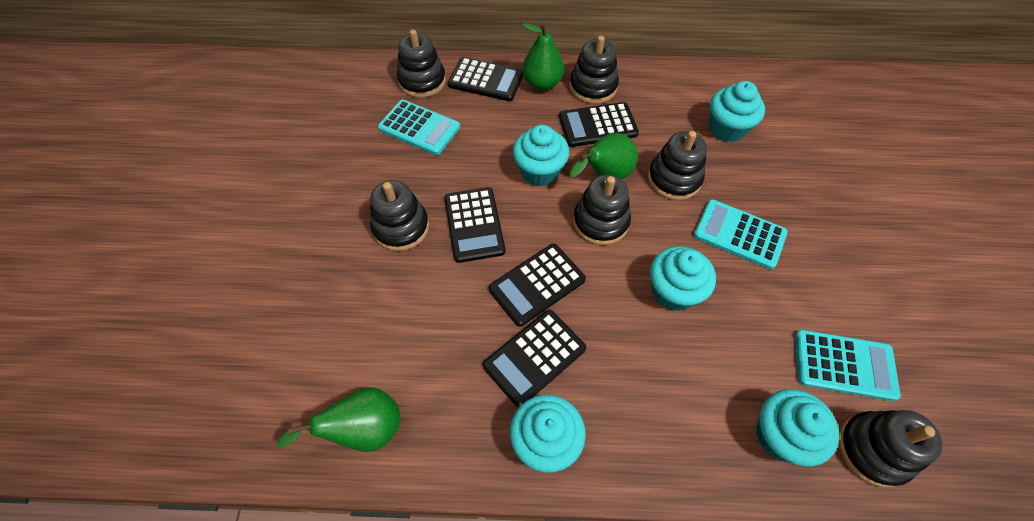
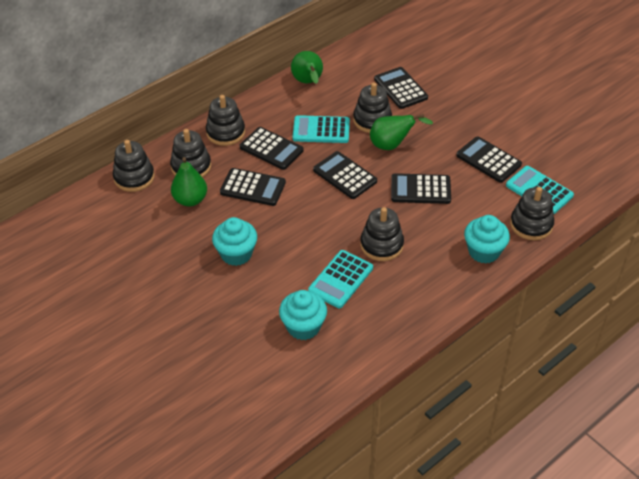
black calculator: [444,187,505,263] [448,57,523,101] [483,310,586,407] [489,244,586,327] [559,102,639,147] = 5 -> [220,168,286,206] [240,127,304,170] [313,151,377,199] [374,67,428,109] [391,173,451,204] [456,136,522,183] = 6
turquoise cupcake: [510,395,586,473] [513,125,569,186] [650,246,716,311] [709,81,765,142] [756,389,839,466] = 5 -> [212,217,257,266] [279,290,327,340] [464,215,510,264] = 3

